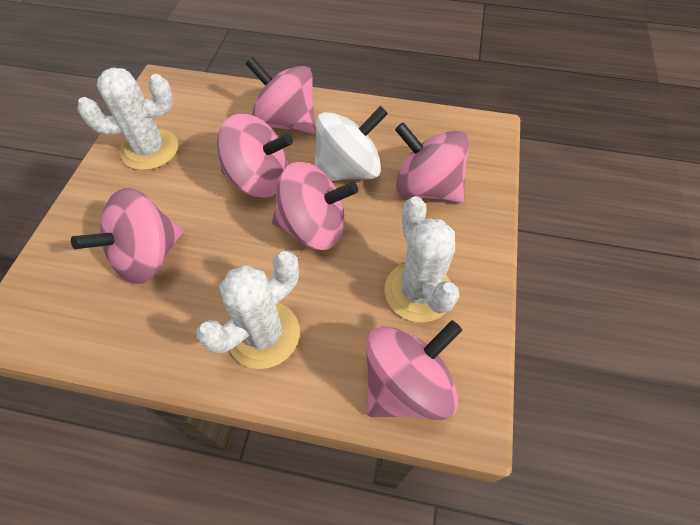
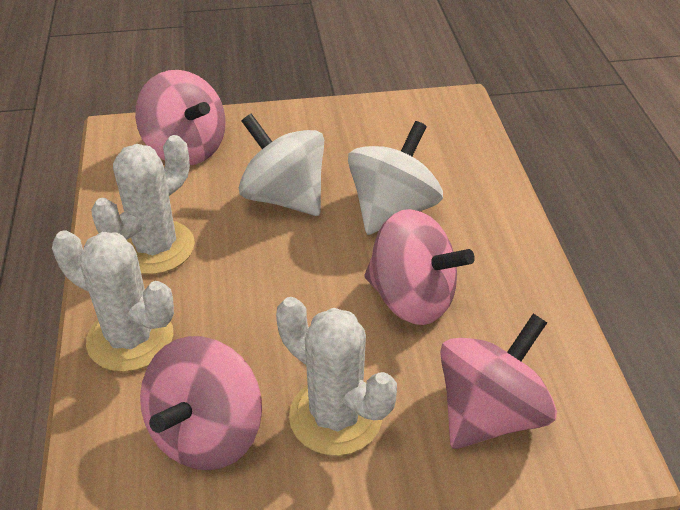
pink spinning top: [71,188,184,284] [217,114,293,198] [246,57,316,134] [272,162,358,250] [366,320,462,420] [395,122,469,203] = 6 -> [135,70,226,165] [140,336,262,470] [364,209,475,325] [440,314,557,449] = 4
white spinning top: [315,106,388,181] = 1 -> [239,114,324,216] [348,121,443,235] = 2

